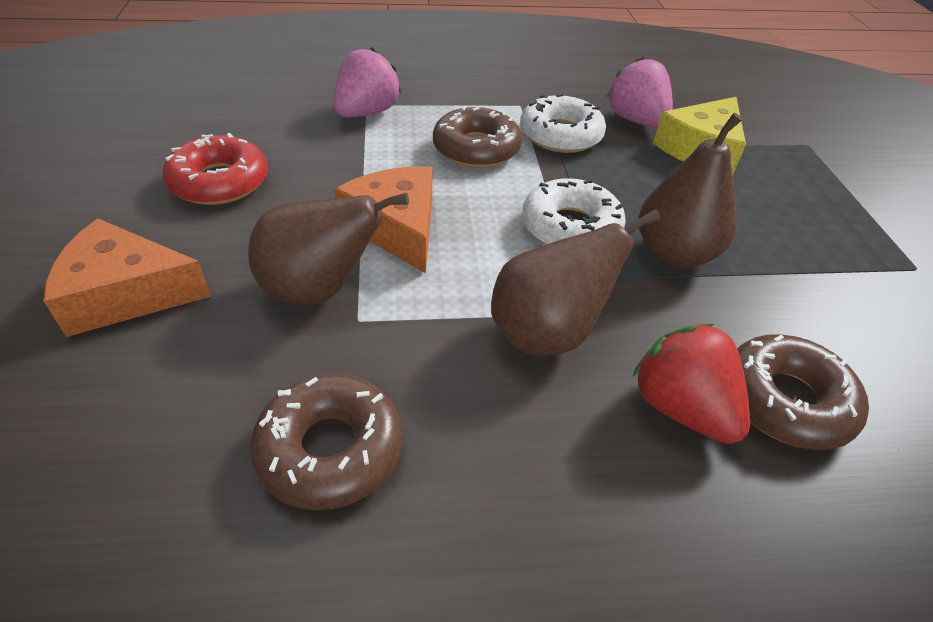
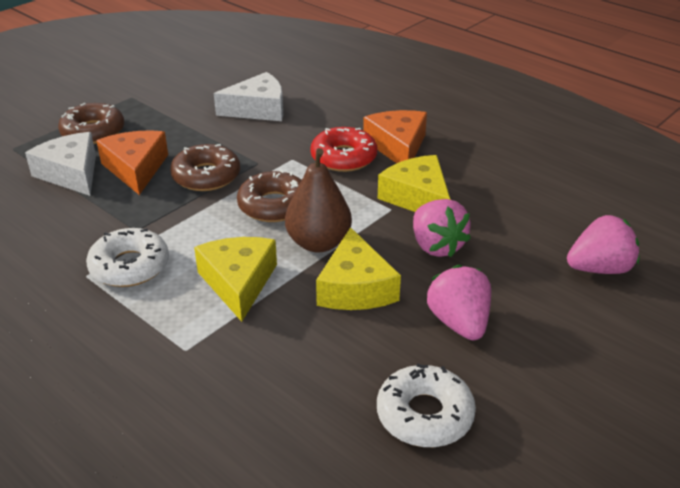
brown pear: [248,192,409,305] [491,209,660,355] [639,113,742,268] = 3 -> [285,148,352,252] = 1
pink strawberry: [333,47,401,118] [607,56,673,128] = 2 -> [413,199,471,257] [427,265,491,340] [567,215,639,274] = 3
red strawberry: [632,324,750,444] = 1 -> none = 0
white cheese: none = 0 -> [25,132,96,196] [214,72,283,121] = 2
yellow cheese: [653,97,746,176] = 1 -> [194,237,277,322] [316,227,401,310] [378,155,451,212] = 3

